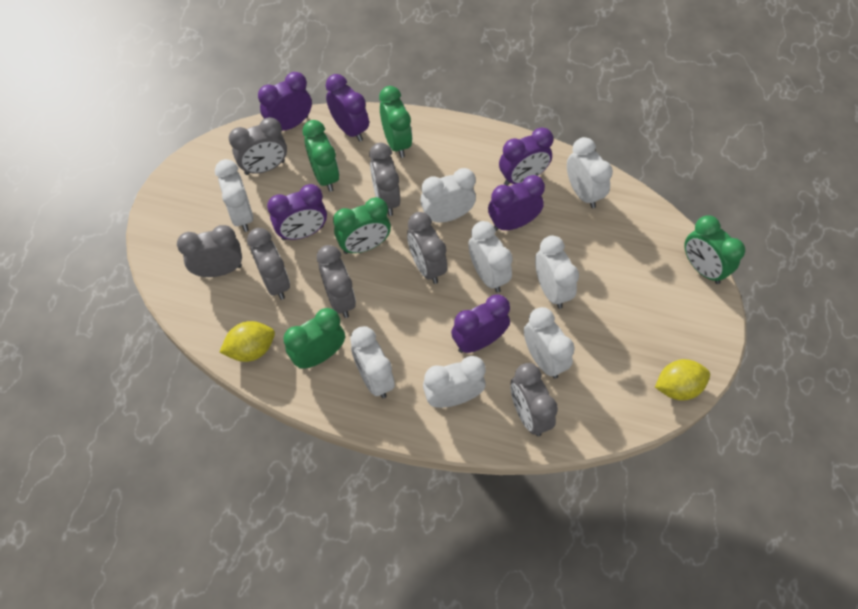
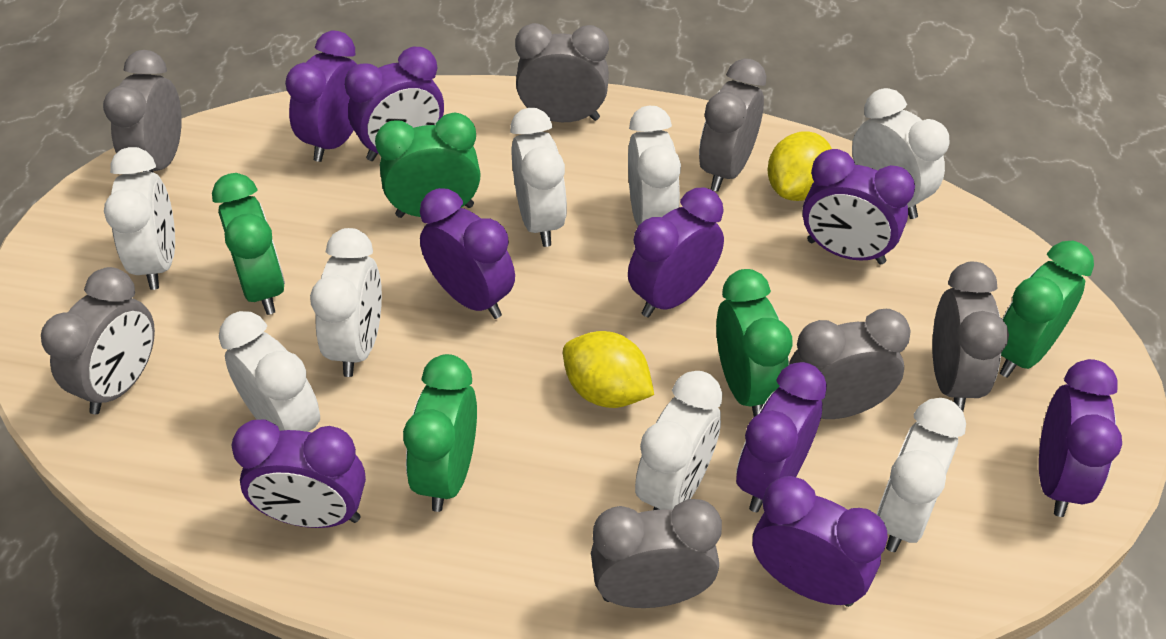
purple clock: [258,72,312,131] [267,184,327,240] [326,74,369,142] [451,294,510,353] [488,175,545,231] [499,127,553,186] = 6 -> [231,420,366,528] [285,31,358,162] [345,47,444,161] [420,188,515,319] [628,188,724,317] [736,362,827,512] [753,476,888,607] [802,149,915,264] [1039,359,1122,517] = 9

